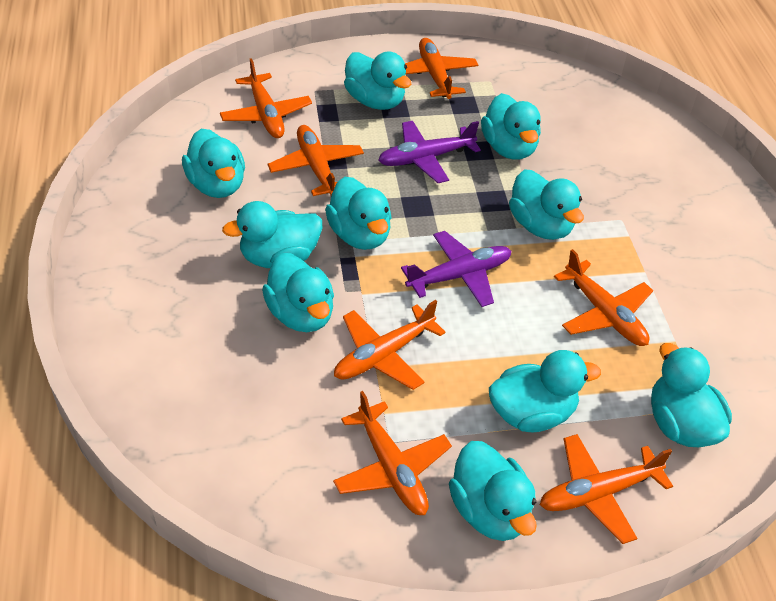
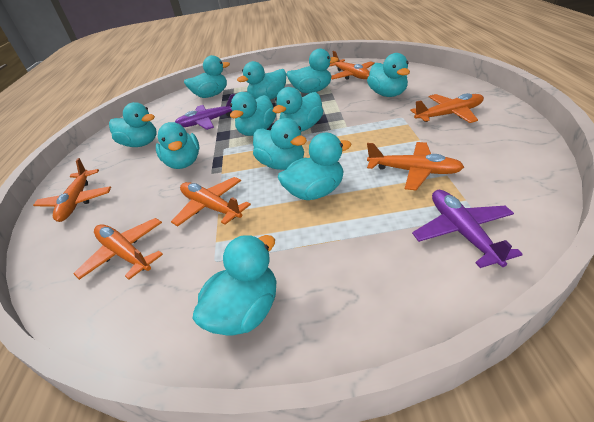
orange plane: [220,58,312,138] [268,125,364,196] [333,391,452,515] [334,300,446,390] [405,38,478,99] [540,434,673,544] [554,249,653,346] = 7 -> [33,158,111,222] [73,218,163,280] [171,177,251,227] [329,51,375,80] [367,142,464,190] [410,93,484,123] = 6
turquoise duck: [182,129,245,198] [222,201,322,268] [262,253,334,332] [325,177,392,250] [344,52,411,110] [449,441,537,541] [481,93,541,160] [489,350,601,432] [509,169,584,240] [651,343,732,447] = 10 -> [109,102,157,147] [156,122,200,169] [184,55,230,98] [193,235,277,336] [230,92,276,136] [237,61,286,100] [253,118,307,170] [273,87,323,132] [278,133,352,200] [286,49,338,93] [367,53,410,97] = 11

